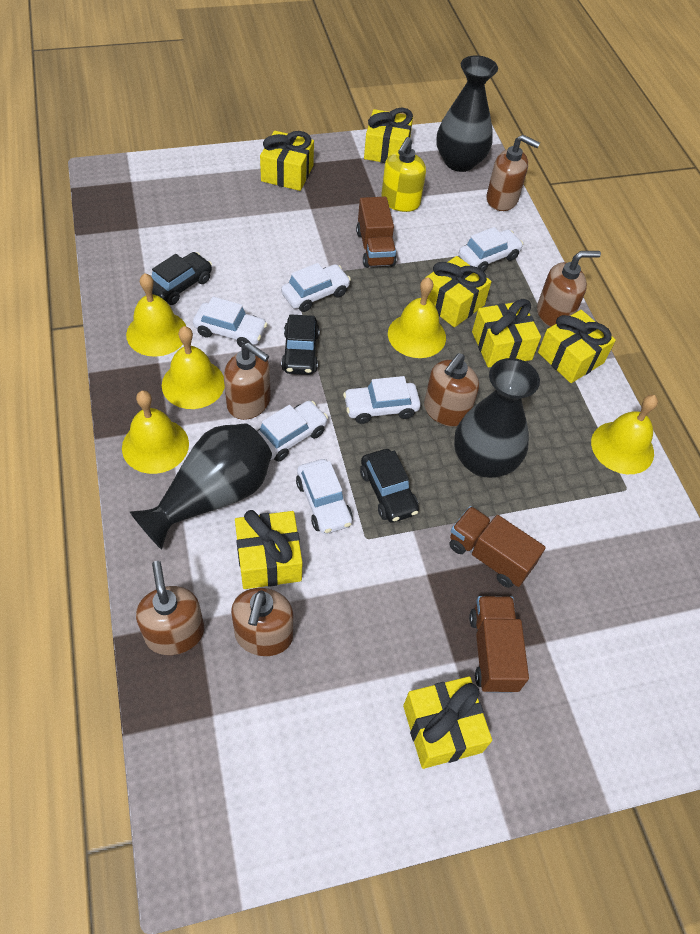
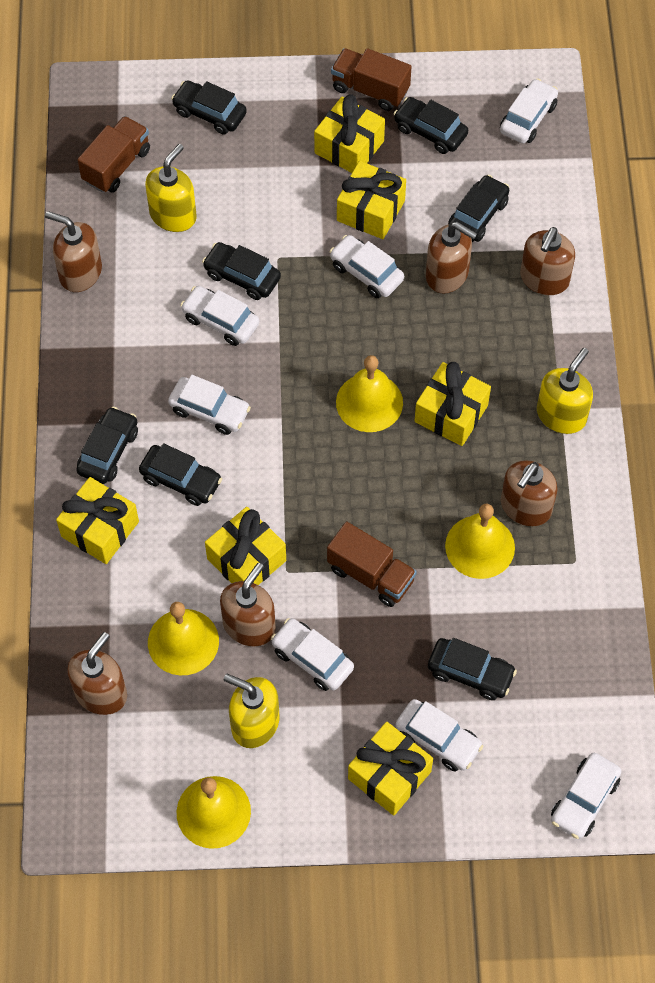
black car: [152,252,212,305] [281,314,319,375] [360,449,419,523] = 3 -> [76,407,138,484] [139,443,222,506] [171,80,247,134] [202,242,281,300] [394,97,468,154] [428,638,517,700] [448,175,509,242] = 7
black vase: [130,423,272,550] [436,55,498,172] [454,358,540,478] = 3 -> none = 0
white car: [193,297,268,347] [257,401,328,462] [281,263,351,312] [296,459,353,534] [343,376,421,424] [459,227,523,272] = 6 -> [168,375,251,435] [181,286,259,346] [271,618,354,691] [330,235,404,298] [396,699,483,772] [500,78,558,143] [551,753,621,839] = 7
yellow bell: [122,390,189,474] [126,273,186,357] [162,326,225,409] [388,277,446,358] [591,395,658,474] = 5 -> [148,602,219,675] [177,776,251,849] [336,355,403,432] [445,504,515,579] = 4
yellow gift: [235,510,302,589] [260,131,314,191] [364,108,413,163] [403,676,492,769] [425,256,491,327] [472,299,541,368] [538,310,616,383] = 7 -> [56,477,139,564] [205,507,286,585] [314,94,385,173] [337,161,406,239] [348,722,433,815] [415,362,491,446] = 6
yellow soap dispenser: [381,137,426,212] = 1 -> [145,144,197,232] [224,674,279,748] [537,348,593,434] = 3

